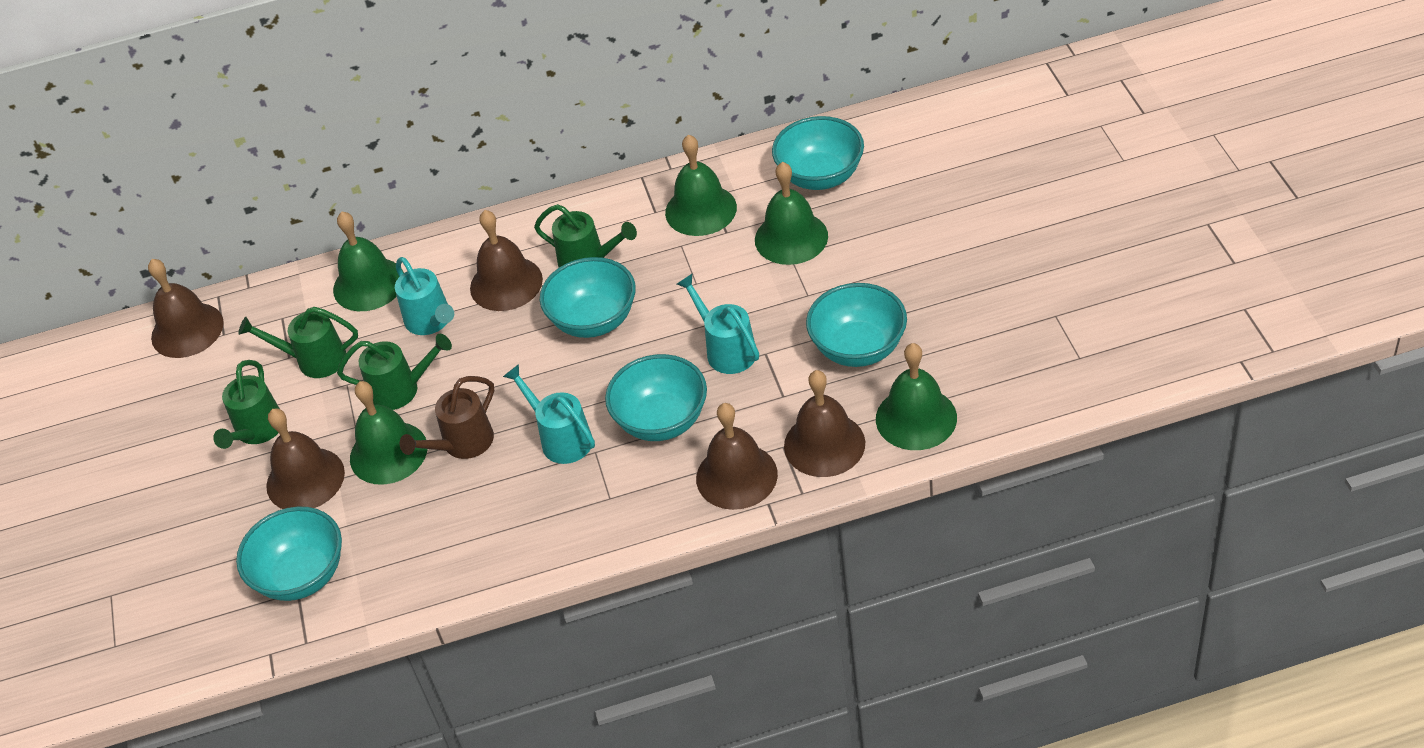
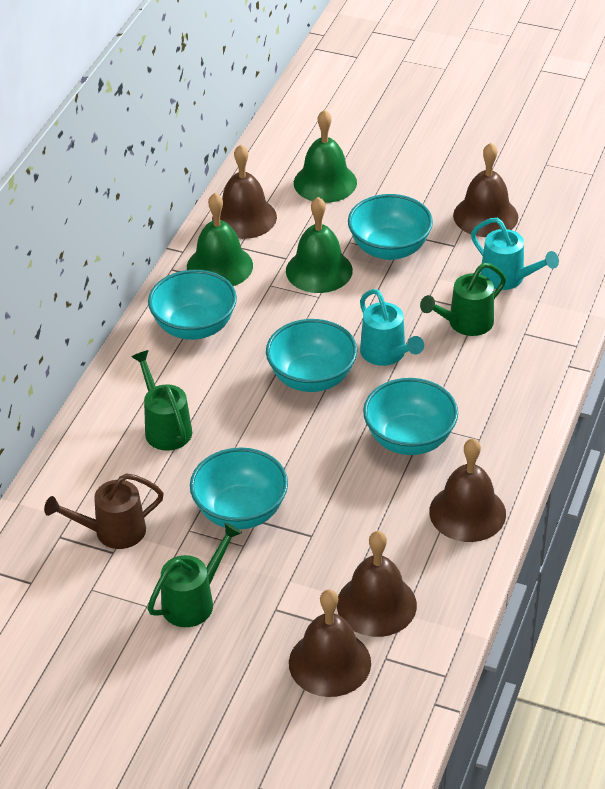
green bell: [333,212,404,311] [350,381,427,485] [665,134,737,236] [755,162,828,265] [876,343,957,450] = 5 -> [187,193,253,286] [286,197,353,293] [294,110,357,203] = 3
green watering can: [213,360,280,449] [238,307,358,378] [337,334,452,410] [534,204,637,267] = 4 -> [131,350,192,451] [148,522,242,627] [420,263,506,336] = 3
turquoise watering can: [395,257,454,335] [503,364,595,464] [677,274,759,374] = 3 -> [360,289,424,366] [471,218,559,290] = 2

